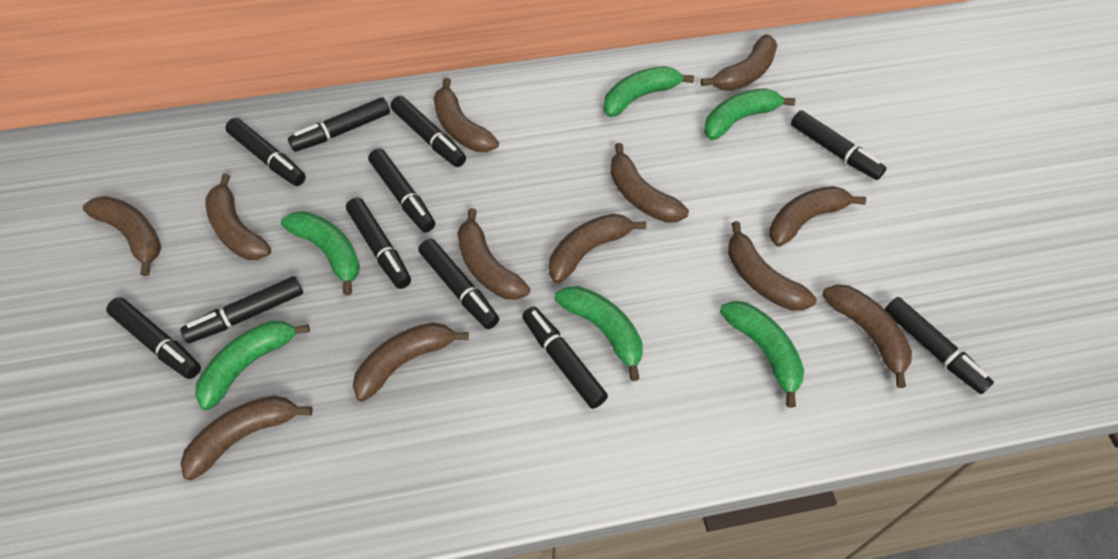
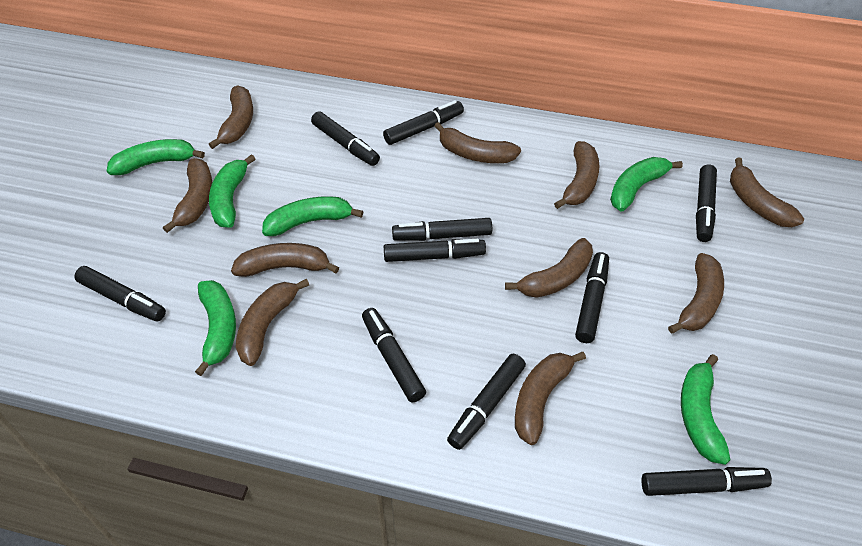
black marker: [106,298,201,379] [180,276,303,343] [225,118,306,186] [288,97,390,152] [346,198,411,289] [368,149,435,232] [390,96,466,167] [418,238,499,329] [522,306,608,409] [791,110,887,180] [885,297,994,394] = 11 -> [74,266,166,321] [311,111,380,166] [362,308,426,402] [383,100,464,145] [384,239,486,262] [392,218,492,241] [447,354,526,450] [575,252,609,343] [641,467,772,496] [696,164,717,242] = 10
brown banana: [83,196,161,276] [180,395,313,480] [206,174,271,260] [353,322,469,402] [434,78,499,152] [457,208,530,300] [549,214,646,283] [610,143,689,223] [701,34,777,91] [728,221,817,311] [769,186,866,247] [822,284,912,388] = 12 -> [163,158,212,233] [208,85,253,149] [231,243,339,277] [236,279,309,366] [435,122,521,163] [505,238,593,298] [515,352,586,445] [554,141,599,209] [668,253,724,334] [730,158,804,227] = 10

